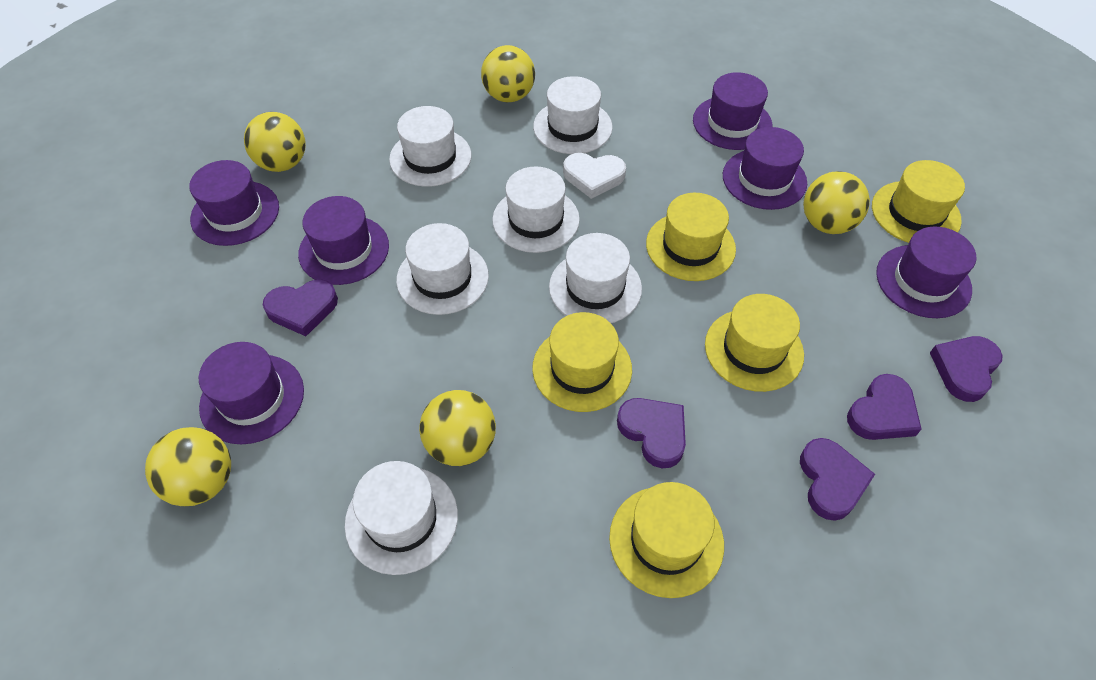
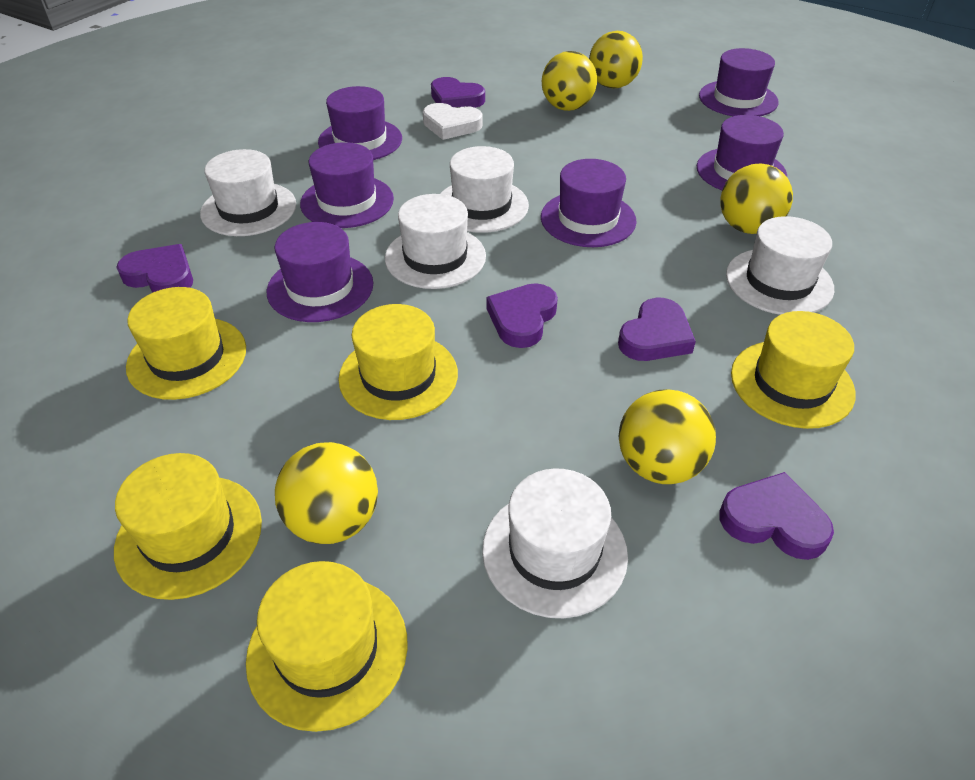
white hat: [345,461,458,575] [389,106,471,187] [396,223,489,315] [492,166,580,253] [533,76,613,154] [549,233,642,323] = 6 -> [200,149,296,236] [385,194,486,289] [440,146,529,233] [482,468,628,618] [726,216,834,315] = 5

